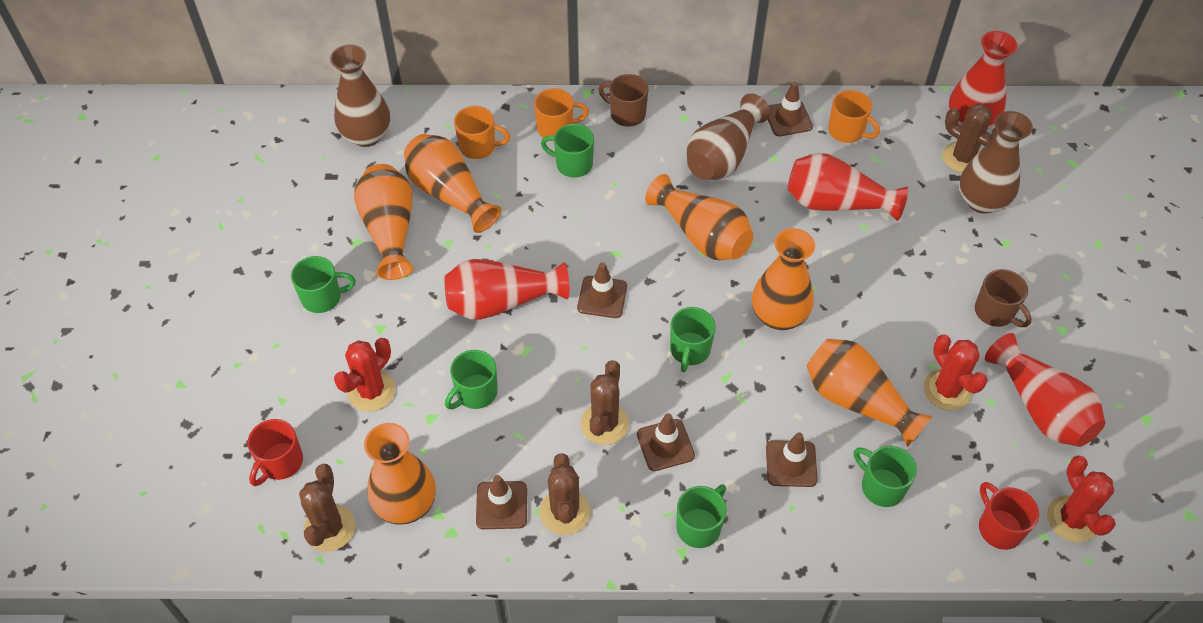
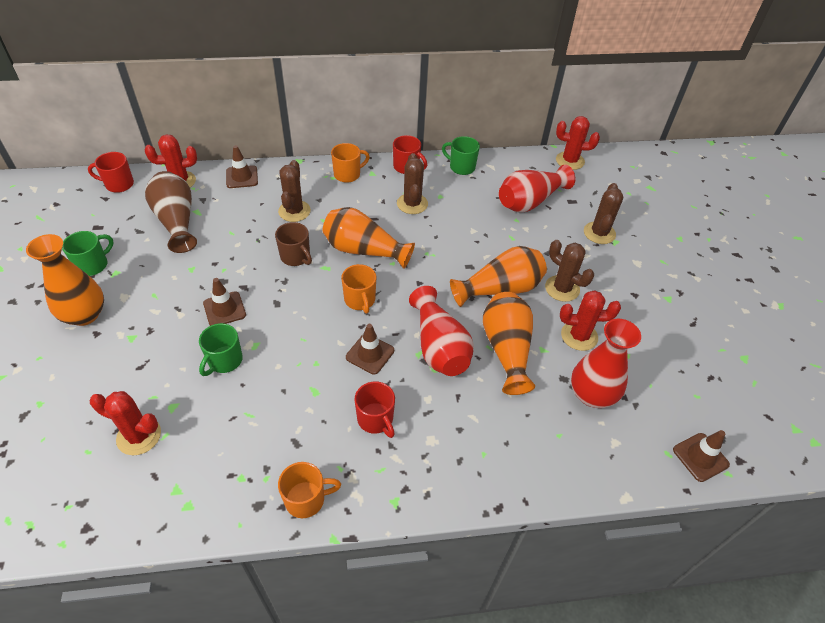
brown mug: [598,74,648,127] [975,269,1032,327] = 2 -> [275,222,312,266] = 1
brown traffic cone: [476,475,527,529] [577,262,627,318] [637,413,695,471] [766,432,818,487] [768,82,813,136] = 5 -> [203,278,246,326] [226,145,258,188] [346,324,394,375] [673,430,730,482] = 4
brown vase: [330,44,390,147] [686,93,770,180] [959,111,1033,214] = 3 -> [145,171,197,253] = 1
green mug: [291,256,356,313] [445,350,498,409] [541,124,594,178] [670,307,716,372] [676,484,727,548] [854,446,917,507] = 6 -> [62,231,113,276] [199,323,243,376] [442,136,480,175] = 3
orange vase: [354,164,414,280] [364,423,436,525] [404,134,501,233] [645,174,753,260] [752,228,815,330] [807,339,933,447] = 6 -> [26,234,104,326] [322,207,415,269] [450,246,547,307] [483,292,535,395] = 4
red cactus: [334,338,395,412] [923,334,988,411] [1047,456,1116,542] = 3 -> [90,391,161,455] [145,134,197,187] [556,116,600,170] [560,290,621,351] = 4
red mug: [247,419,303,486] [979,482,1039,550] = 2 -> [88,152,134,193] [355,381,395,438] [393,135,427,174] = 3
red vase: [444,259,570,320] [787,153,908,221] [948,31,1017,129] [985,333,1105,447] = 4 -> [409,286,474,376] [499,165,575,213] [571,319,641,408] = 3

